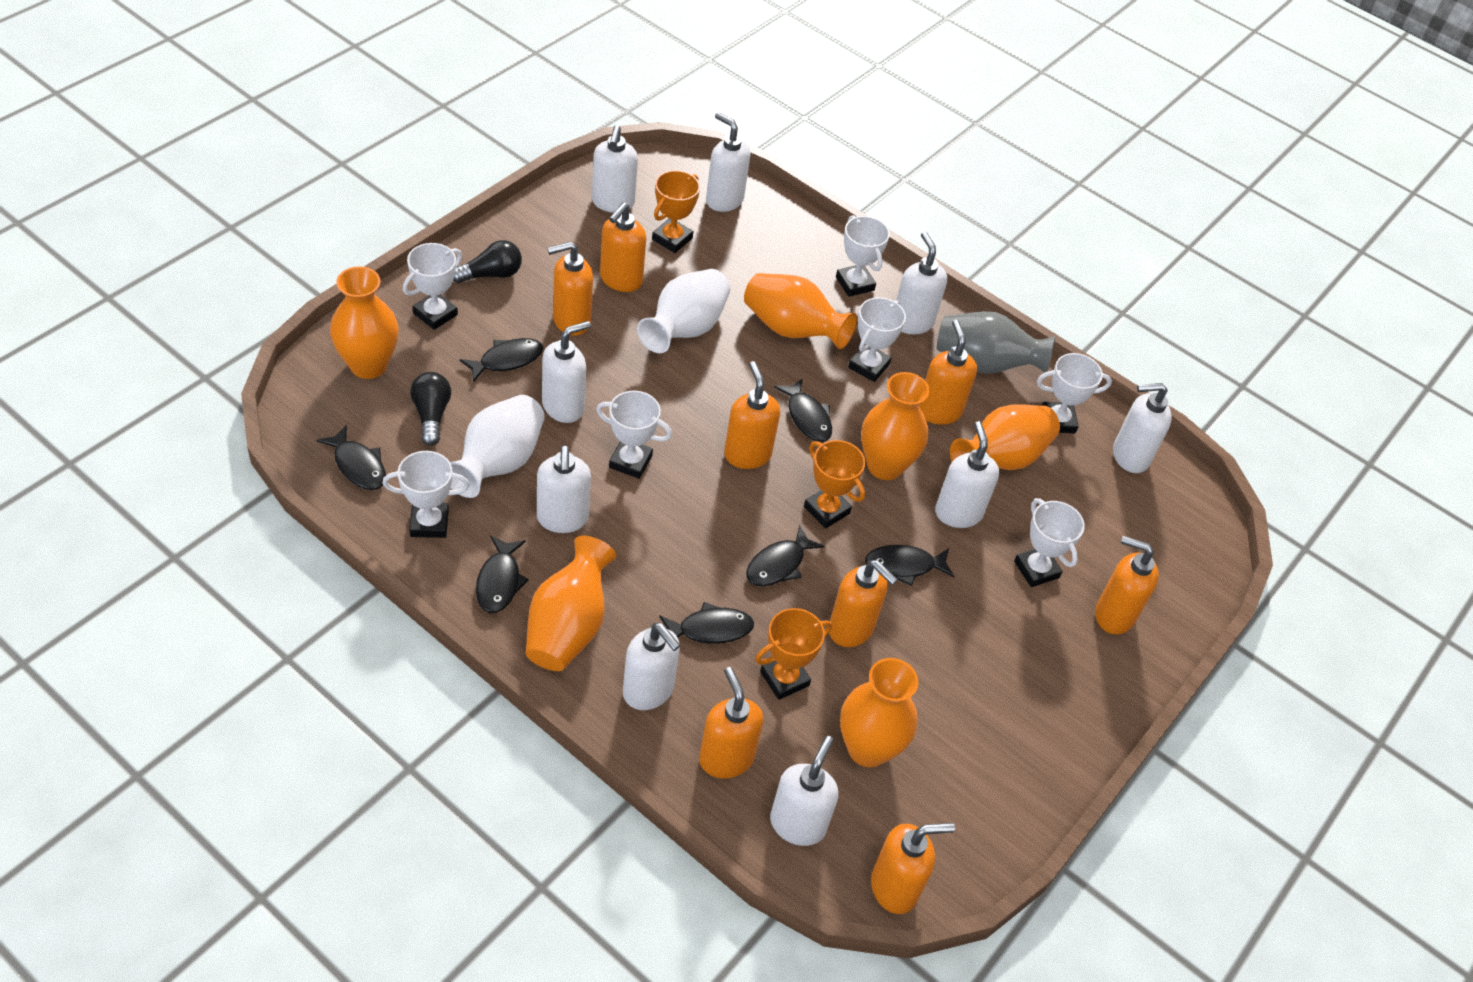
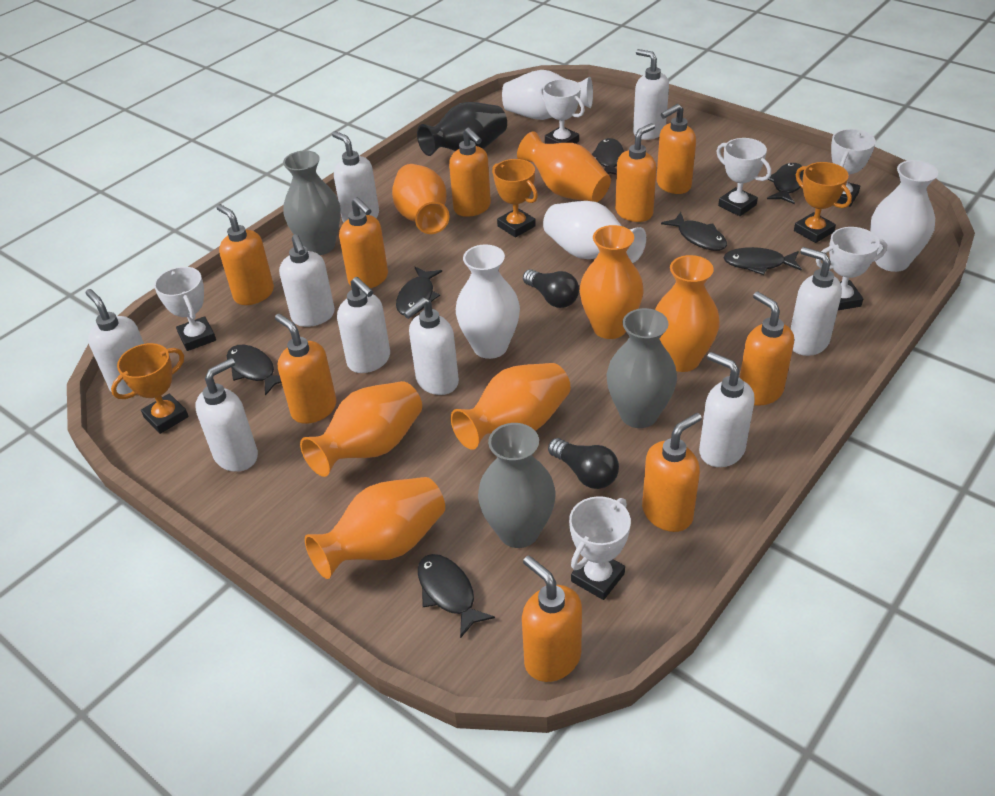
black vase: none = 0 -> [417,102,507,156] = 1
grey vase: [937,311,1055,374] = 1 -> [283,150,341,255] [478,423,556,548] [607,308,677,428] = 3
orange soap dispenser: [547,241,593,336] [600,202,646,292] [699,667,763,779] [724,361,780,469] [829,560,898,647] [871,823,955,914] [919,320,977,425] [1095,536,1159,635] = 8 -> [216,204,274,305] [275,314,336,424] [339,197,388,288] [449,128,491,217] [522,555,582,682] [615,123,656,222] [642,413,702,532] [656,104,696,194] [740,292,794,406] = 9
orange vase: [330,266,399,379] [526,536,616,671] [744,273,857,349] [840,658,918,767] [861,372,929,480] [950,404,1060,470] = 6 -> [300,381,422,477] [305,477,445,579] [392,164,450,234] [451,363,571,450] [517,131,611,202] [580,225,644,339] [655,255,720,372] = 7
white trophy: [382,451,470,538] [402,243,462,330] [596,391,672,479] [836,215,890,297] [848,297,906,382] [1014,498,1085,587] [1037,353,1112,433] = 7 -> [154,267,216,351] [540,79,585,144] [569,496,631,600] [717,138,771,216] [816,227,887,310] [831,129,876,207] = 6
white vase: [450,395,545,498] [637,269,730,353] = 2 -> [456,244,520,359] [502,70,593,120] [543,201,646,263] [870,160,938,272] = 4

